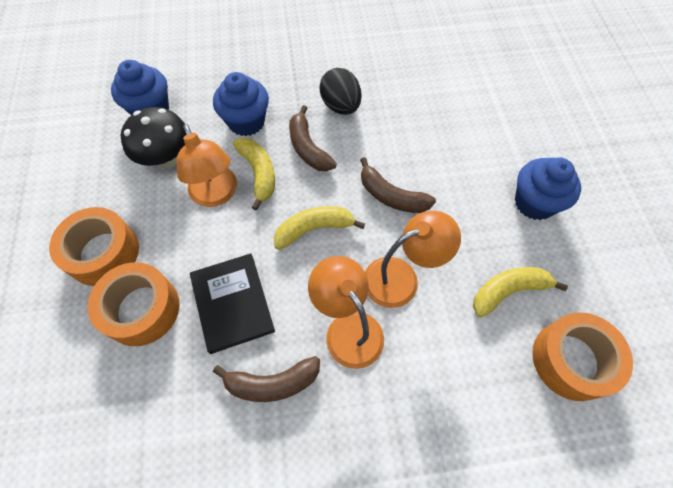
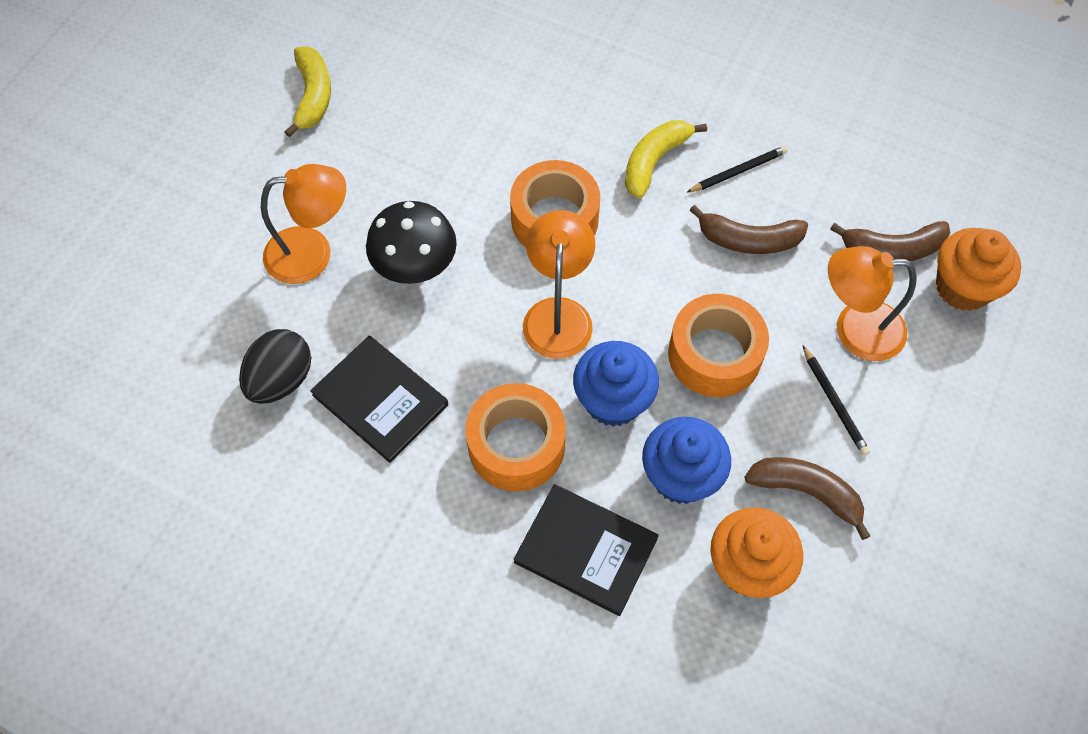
black book: [190,253,275,354] = 1 -> [310,335,448,463] [514,484,659,616] = 2
black pencil: none = 0 -> [686,146,788,193] [803,346,870,456] = 2
blue cupcake: [111,60,169,115] [213,72,269,136] [515,157,581,220] = 3 -> [573,341,659,426] [642,417,731,504] = 2
orange cupcake: none = 0 -> [710,507,803,598] [936,228,1021,311] = 2
yellow banana: [233,137,275,211] [274,206,365,250] [473,267,568,317] = 3 -> [284,47,331,137] [625,120,707,199] = 2

